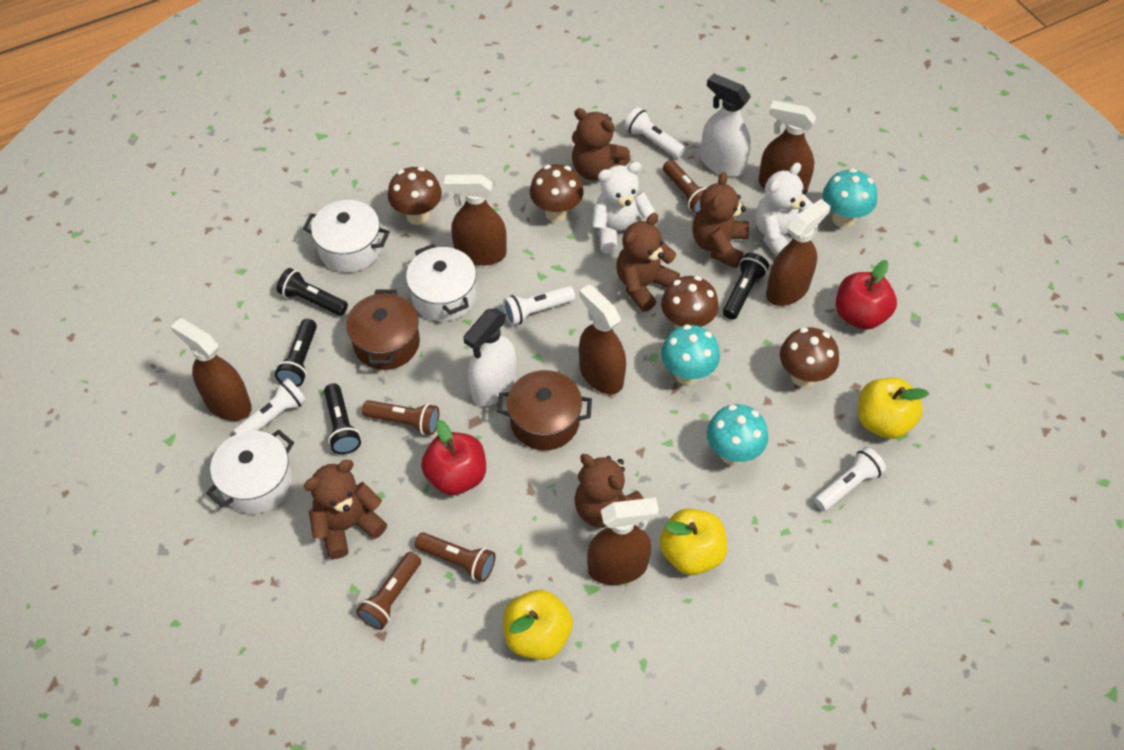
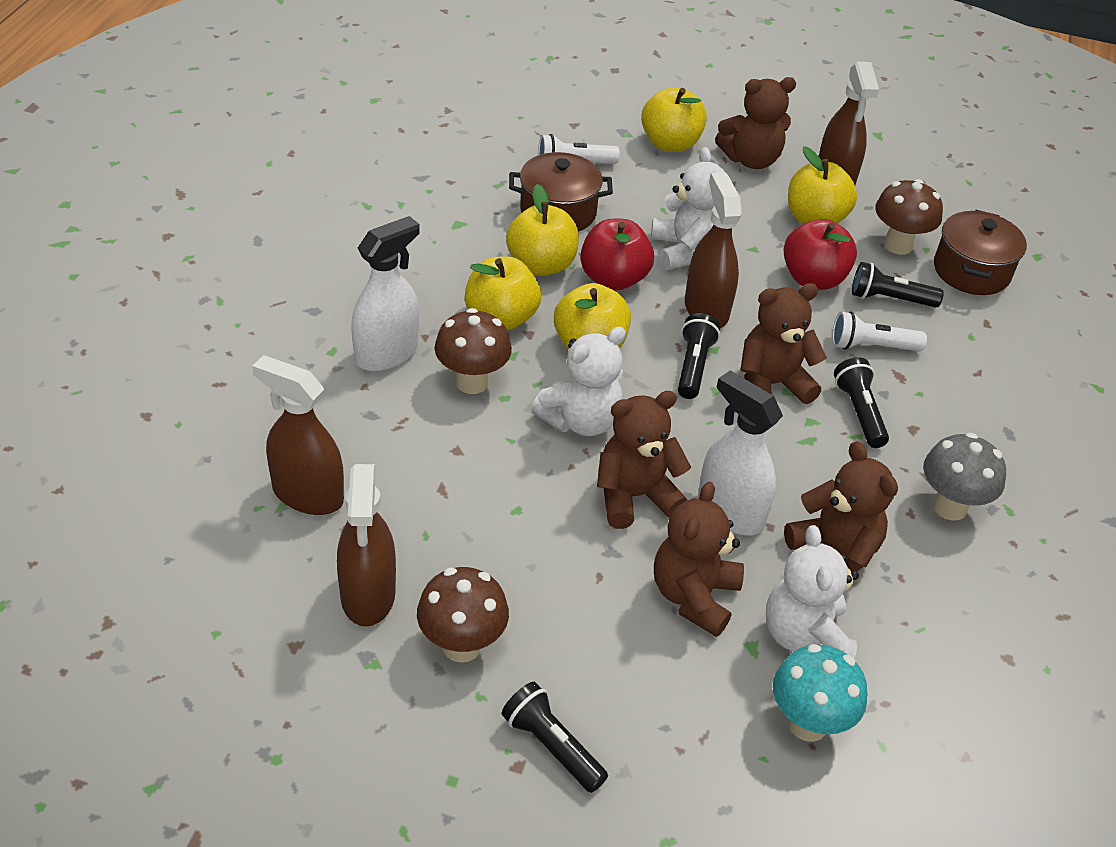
brown flashlight: [356,552,421,630] [362,400,439,435] [415,532,495,582] [663,160,707,214] = 4 -> none = 0
brown mushroom: [388,167,442,225] [530,164,584,222] [661,276,719,328] [780,327,839,387] = 4 -> [417,567,509,663] [435,308,512,394] [875,179,943,255] = 3
brown spray bottle: [170,318,251,421] [444,174,507,266] [579,284,626,394] [587,498,659,585] [758,101,816,195] [766,199,830,306] = 6 -> [252,355,344,515] [337,464,396,626] [685,172,742,328] [819,62,879,185] = 4
grey mushroom: none = 0 -> [923,433,1006,521] = 1
turquoise mushroom: [661,324,720,385] [707,404,768,465] [823,168,877,228] = 3 -> [773,644,867,742] = 1
white flashlight: [233,378,306,434] [503,286,575,325] [624,107,686,158] [814,447,886,511] = 4 -> [538,134,620,164] [832,312,927,351] = 2
white pot: [206,430,294,514] [303,200,390,272] [406,244,476,322] = 3 -> none = 0
white teddy bear: [592,162,655,254] [755,162,813,256] = 2 -> [531,327,626,436] [651,147,725,270] [766,525,859,659] = 3
yellow apple: [503,590,573,660] [660,508,727,575] [858,378,929,439] = 3 -> [465,256,541,330] [506,184,579,276] [554,283,631,350] [641,87,707,152] [788,146,857,224] = 5

